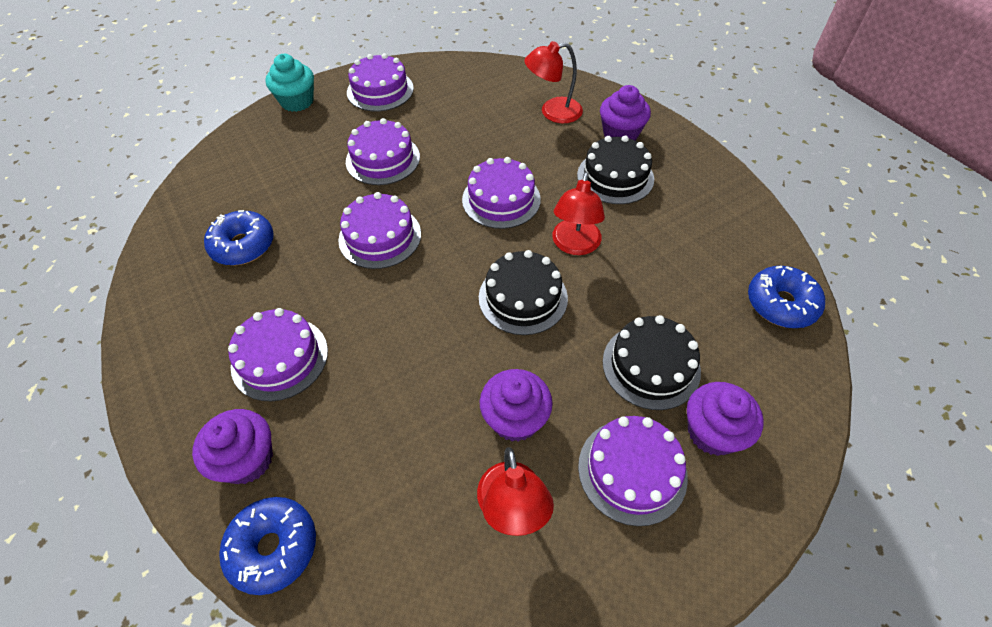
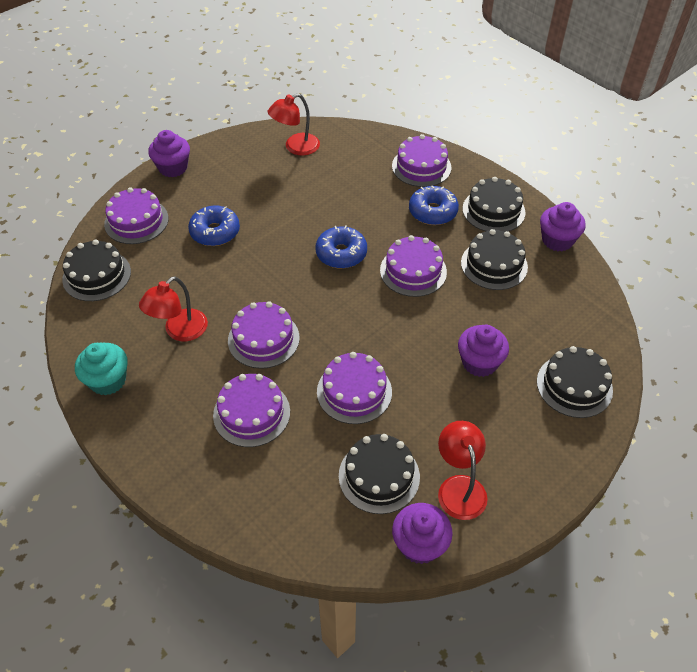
black cake: [479,250,568,335] [577,136,654,204] [603,315,701,410] = 3 -> [62,239,131,301] [339,434,420,514] [461,229,528,290] [462,177,526,232] [537,346,613,418] = 5

